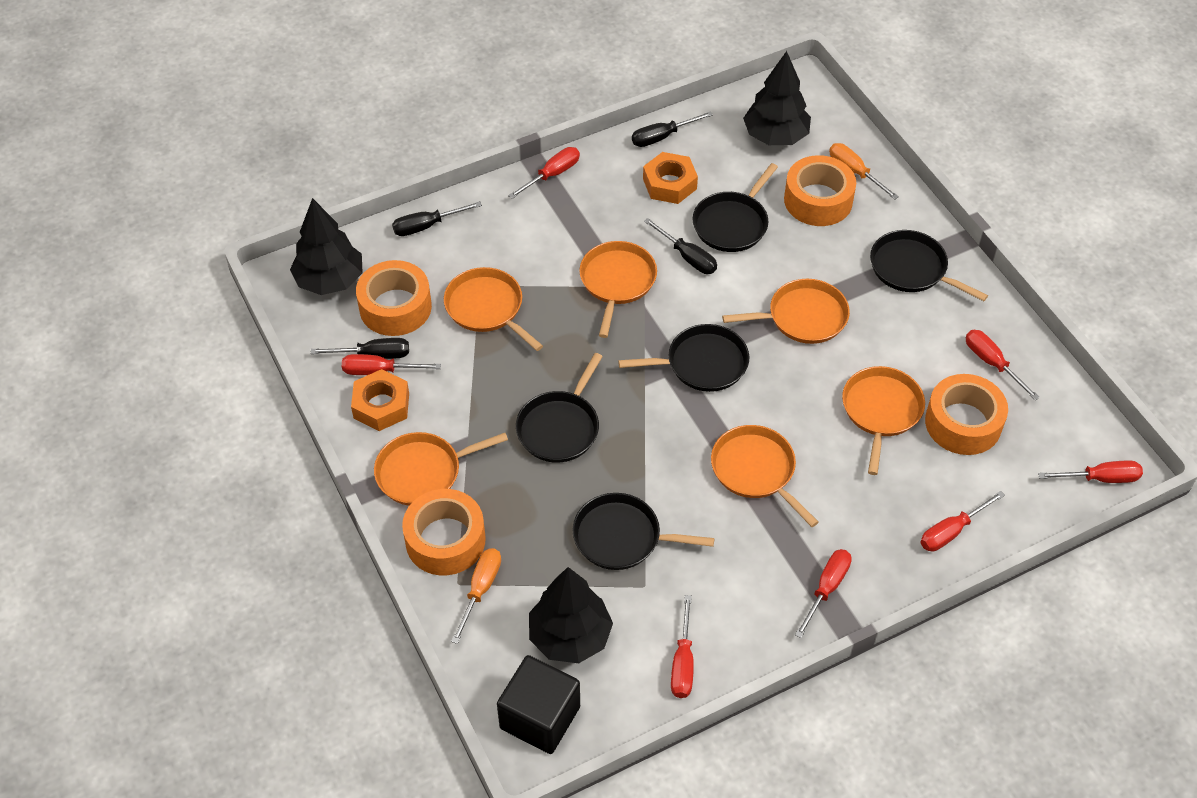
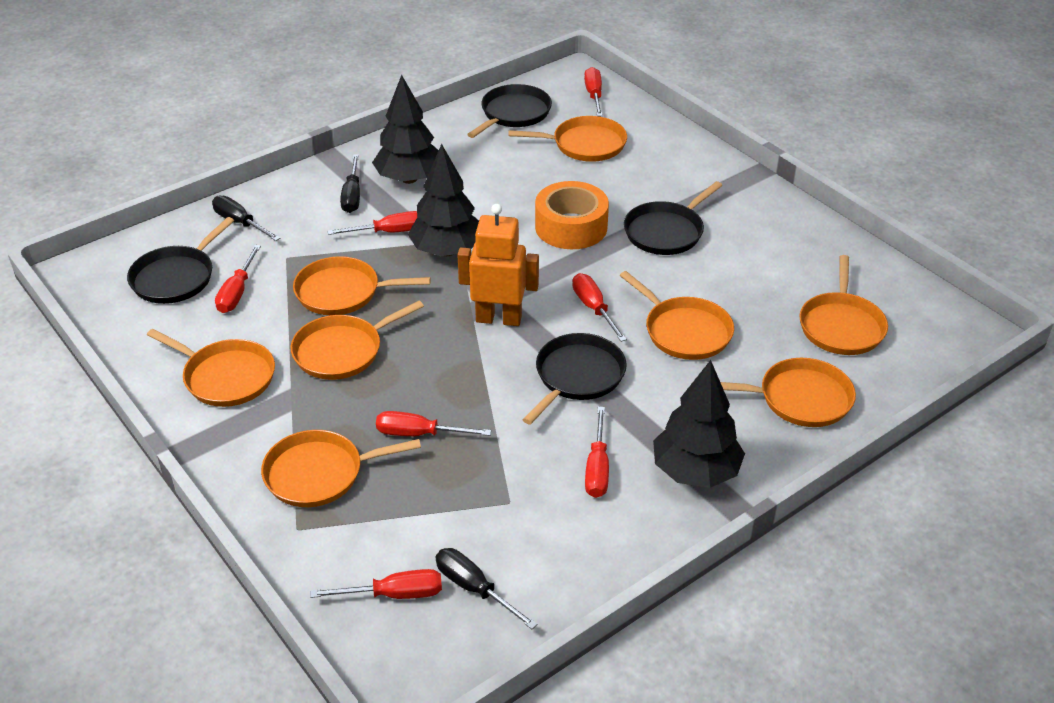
black cube: [497,655,580,754] = 1 -> none = 0
black pan: [516,353,603,463] [573,493,715,570] [618,324,749,392] [693,163,778,252] [870,230,988,301] = 5 -> [127,217,234,304] [467,84,552,138] [523,333,627,425] [624,181,722,255] = 4
black screwdriver: [311,338,409,359] [392,201,482,236] [632,111,713,147] [644,218,717,274] = 4 -> [212,196,280,241] [340,155,360,213] [436,548,538,629] = 3
orange nut: [351,369,409,431] [643,152,698,204] = 2 -> none = 0
orange pan: [374,432,508,506] [444,267,543,351] [579,241,657,338] [711,425,819,527] [722,279,850,344] [842,366,925,475] = 6 -> [147,329,275,407] [261,430,421,507] [291,300,424,380] [293,256,431,315] [509,116,627,162] [620,271,734,360] [720,358,856,427] [799,255,888,355] = 8
orange robot: none = 0 -> [457,204,539,326] = 1
orange screwdriver: [451,548,501,644] [829,143,899,200] = 2 -> none = 0
orange tape: [356,260,432,336] [402,489,486,575] [784,155,856,226] [925,374,1008,455] = 4 -> [535,181,609,249] = 1

